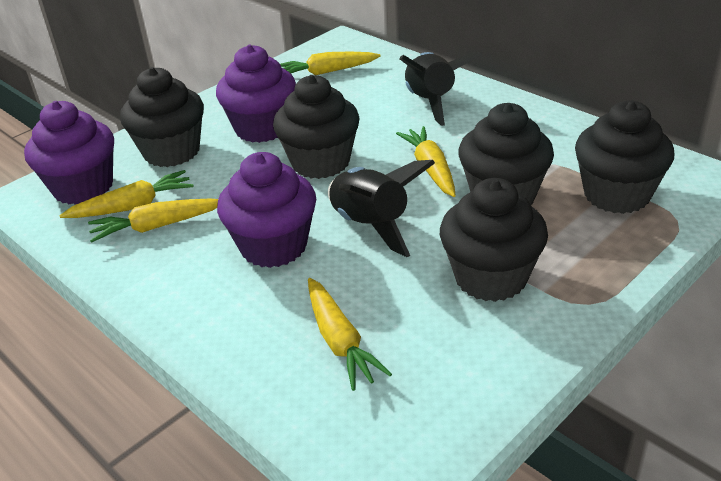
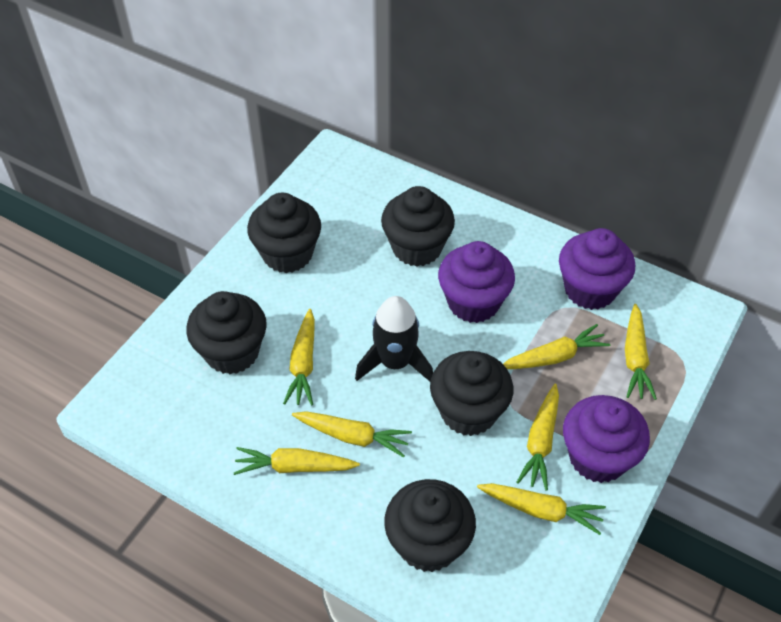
black rocket: [328,160,435,257] [400,52,482,126] = 2 -> [355,296,433,382] = 1
yellow carrot: [59,170,193,218] [88,198,218,243] [280,52,381,75] [308,278,392,391] [396,126,456,197] = 5 -> [234,447,360,475] [283,309,315,406] [292,411,412,457] [477,483,606,535] [503,324,610,369] [516,384,559,491] [625,304,657,400] = 7

